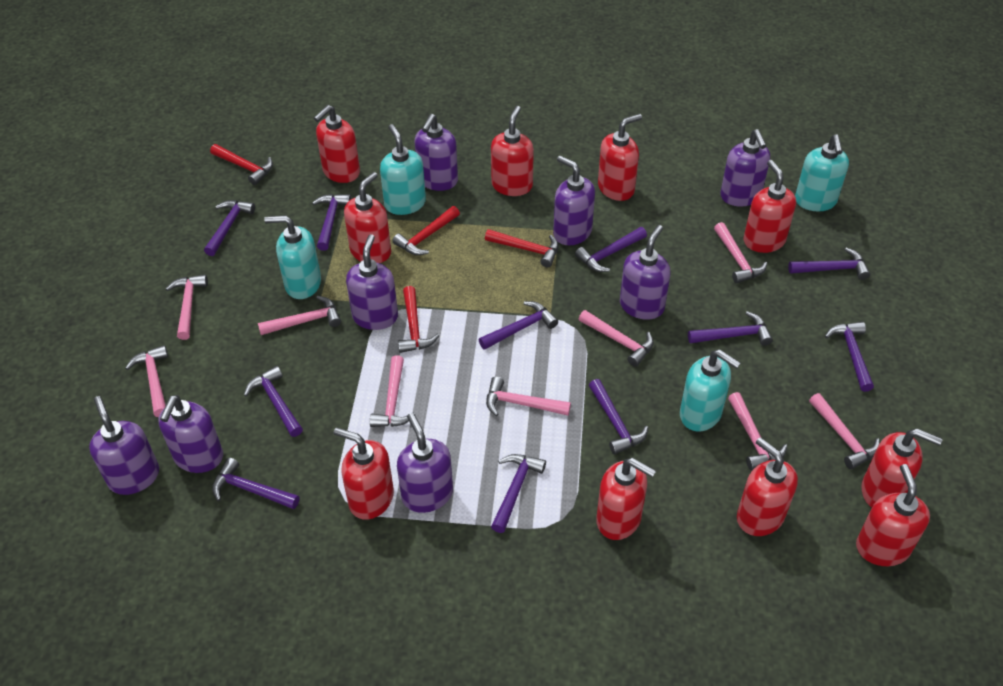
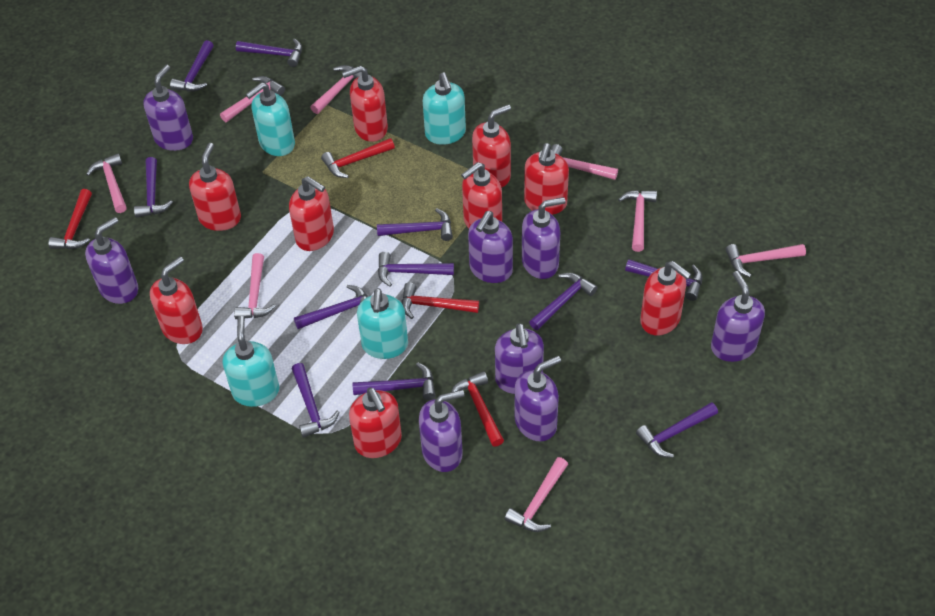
pink hammer: [125,345,168,417] [166,275,208,340] [258,296,341,335] [370,355,415,427] [486,376,571,416] [579,310,654,367] [714,222,767,283] [728,392,787,470] [809,393,880,469] = 9 -> [86,154,127,213] [220,76,285,122] [234,253,276,319] [310,65,362,114] [504,457,568,532] [551,144,618,180] [618,190,657,252] [725,244,806,277] = 8
red soap dispenser: [314,105,360,183] [334,427,394,520] [344,172,391,263] [491,106,534,196] [596,458,656,540] [598,114,642,201] [737,437,798,536] [744,160,796,253] [856,464,930,566] [861,429,942,508] = 10 -> [150,256,203,344] [189,143,241,231] [289,176,334,251] [342,66,388,142] [349,387,402,458] [461,162,502,228] [472,104,511,188] [524,143,569,215] [640,261,691,335] = 9

